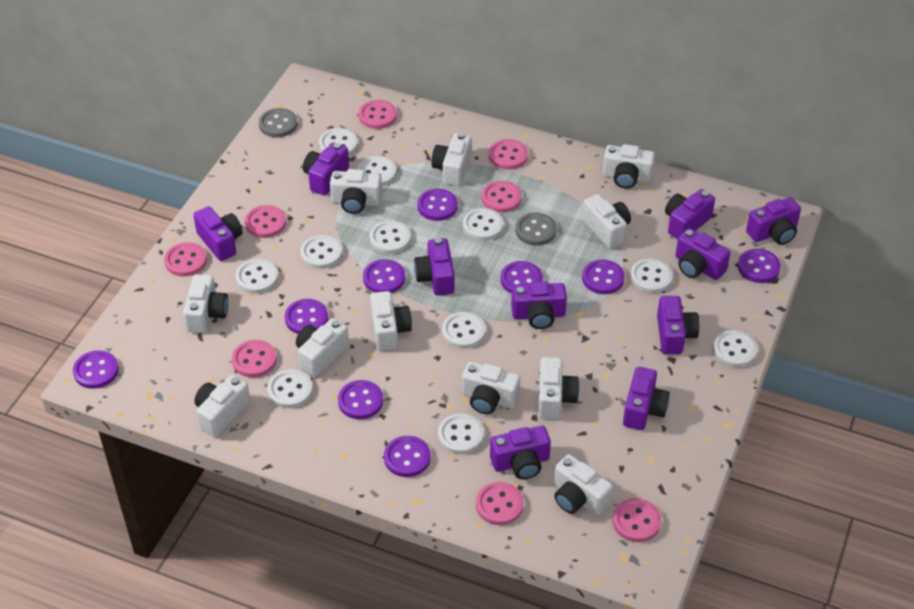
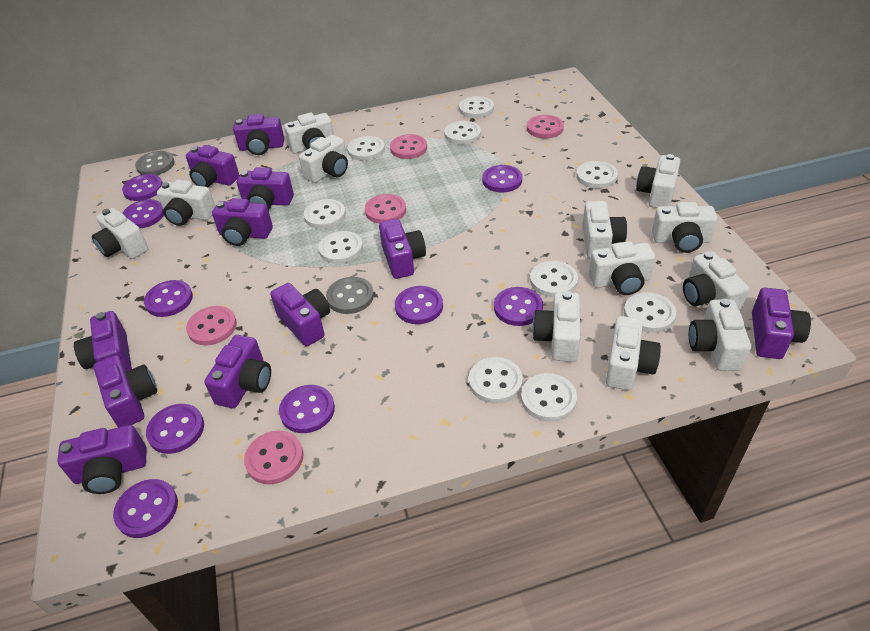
pink button: [164,242,207,277] [232,340,277,378] [245,205,286,238] [359,100,397,129] [476,482,524,525] [481,181,522,213] [489,139,528,170] [612,498,661,542] = 8 -> [186,306,237,345] [244,431,304,484] [365,194,406,223] [390,134,427,159] [527,115,564,139] = 5
purple camera: [193,206,242,261] [303,143,349,196] [414,238,455,296] [490,426,551,479] [511,281,567,329] [623,367,670,430] [657,296,700,355] [665,189,715,239] [676,228,730,280] [746,197,801,245] = 10 -> [57,425,147,494] [74,311,132,371] [93,355,157,427] [186,145,239,187] [204,335,271,408] [212,198,273,246] [233,114,284,155] [237,167,294,210] [270,283,330,346] [379,219,426,279] [752,288,811,359] = 11
white button: [235,259,278,294] [267,369,313,408] [300,235,342,269] [319,128,358,156] [357,156,396,186] [370,221,411,254] [438,414,484,454] [442,312,485,349] [463,208,504,241] [630,258,673,293] [713,330,758,367] = 11 -> [304,199,346,229] [319,231,363,264] [347,136,385,161] [444,121,481,145] [459,96,494,118] [469,357,523,403] [521,373,577,422] [530,261,578,297] [576,161,618,189] [624,292,676,333] = 10
white camera: [183,274,228,333] [194,375,250,437] [296,318,349,377] [330,169,382,214] [370,291,412,351] [431,133,472,186] [462,362,520,414] [538,357,579,419] [554,454,613,516] [582,194,631,249] [602,144,655,189] = 11 -> [92,208,148,259] [157,180,215,226] [284,113,334,154] [299,135,348,183] [532,291,581,362] [582,201,627,259] [589,241,655,295] [606,316,661,390] [636,154,680,208] [652,202,717,253] [683,251,749,312] [689,298,751,371] = 12

